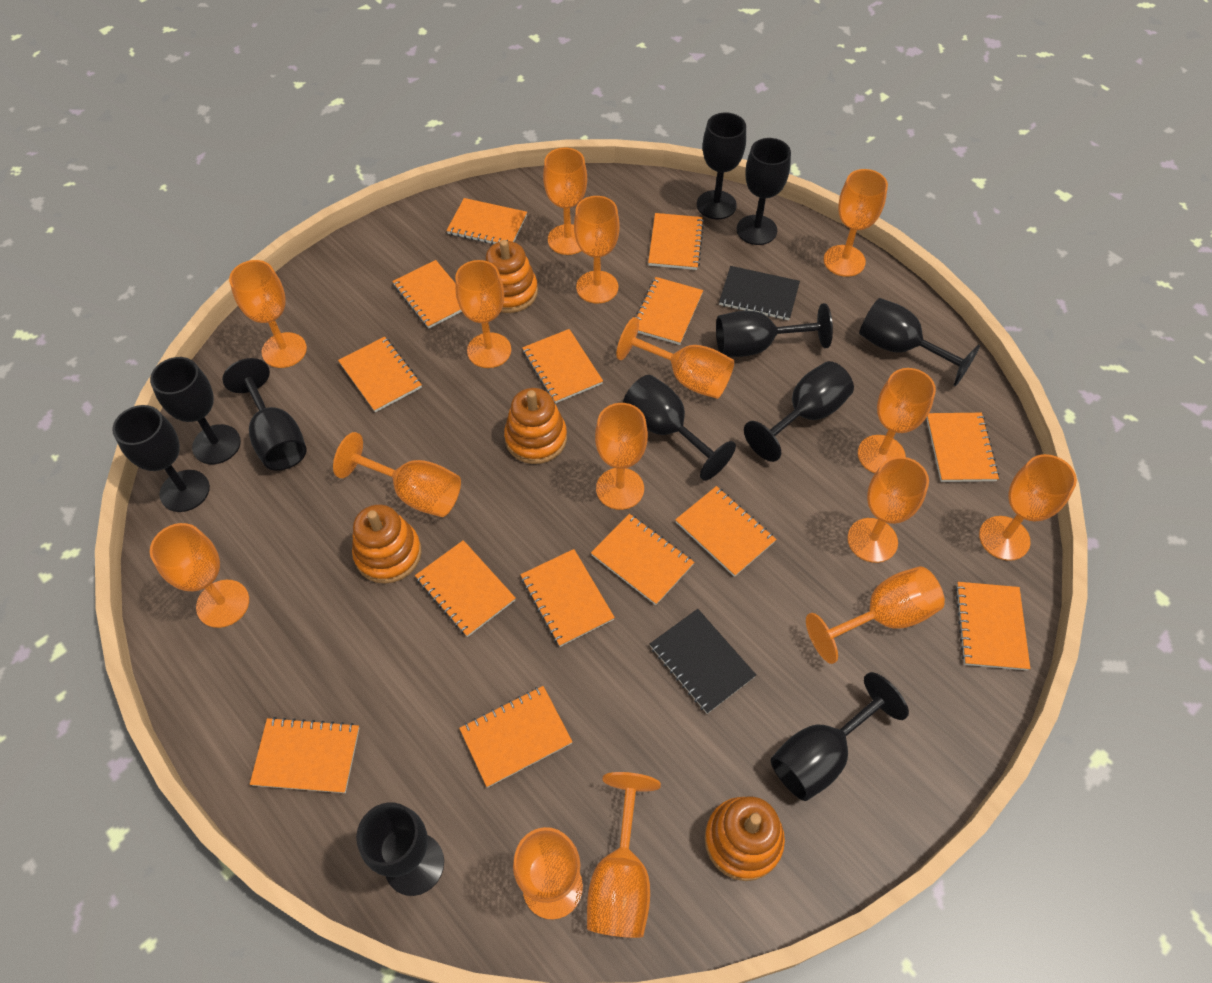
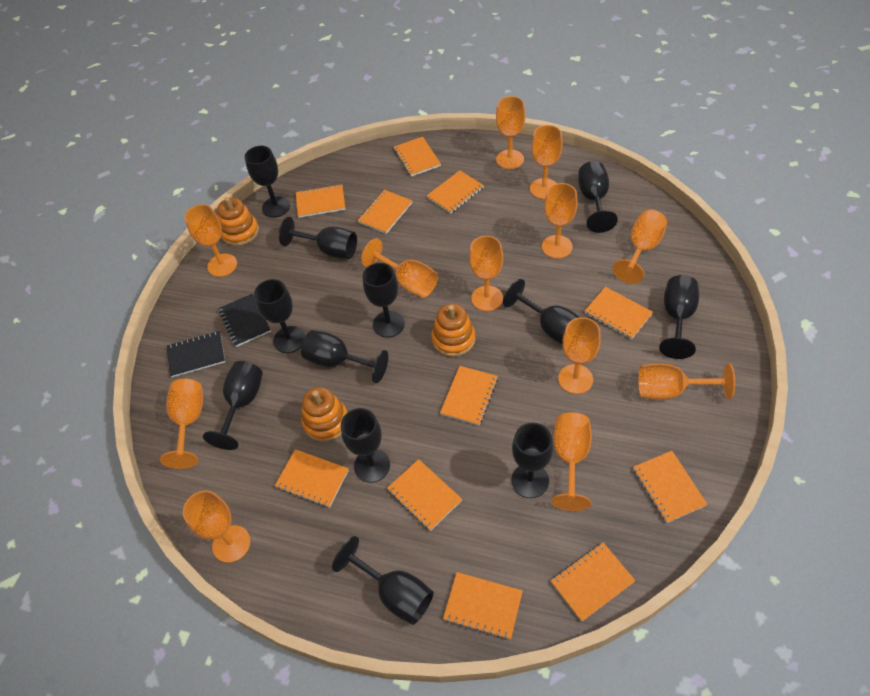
black goblet: [112,405,210,512] [150,357,241,464] [222,358,307,471] [356,802,444,896] [623,375,736,480] [697,113,746,219] [716,303,833,357] [737,138,791,245] [744,361,854,462] [771,672,909,801] [859,298,980,386] = 11 -> [203,361,263,450] [245,146,290,218] [254,279,305,353] [279,217,357,259] [301,330,388,383] [332,536,434,625] [341,408,390,483] [363,263,405,338] [503,279,580,344] [511,423,553,498] [578,161,618,233] [659,275,699,359] = 12
orange goblet: [150,523,249,628] [229,260,307,368] [333,432,461,517] [455,260,511,368] [513,827,583,920] [543,147,587,255] [574,196,619,303] [587,772,661,938] [595,403,648,510] [616,317,734,399] [806,566,945,664] [824,169,888,277] [847,457,929,563] [858,368,936,474] [979,454,1077,561] = 15 -> [160,379,203,469] [183,491,250,563] [185,204,237,277] [361,238,438,298] [469,236,503,311] [496,96,525,169] [530,125,563,199] [542,183,577,259] [551,412,592,511] [558,317,601,394] [612,209,667,284] [638,363,735,400] = 12
orange notebook: [250,717,360,793] [338,336,422,412] [392,260,462,328] [415,540,516,637] [446,198,527,245] [459,686,573,787] [520,549,615,647] [522,329,603,403] [591,514,694,605] [636,277,703,345] [648,213,704,270] [675,486,776,577] [927,413,999,482] [955,582,1030,670] = 14 -> [275,449,349,508] [296,184,346,218] [357,190,412,234] [387,459,462,531] [394,137,441,177] [427,170,484,213] [440,366,498,426] [443,572,523,640] [551,542,636,622] [584,287,653,339] [633,451,708,523] = 11
orange stacking toy: [352,504,422,584] [485,240,538,313] [504,388,567,464] [705,797,785,881] = 4 -> [217,197,259,246] [302,387,348,442] [431,304,475,357] = 3

